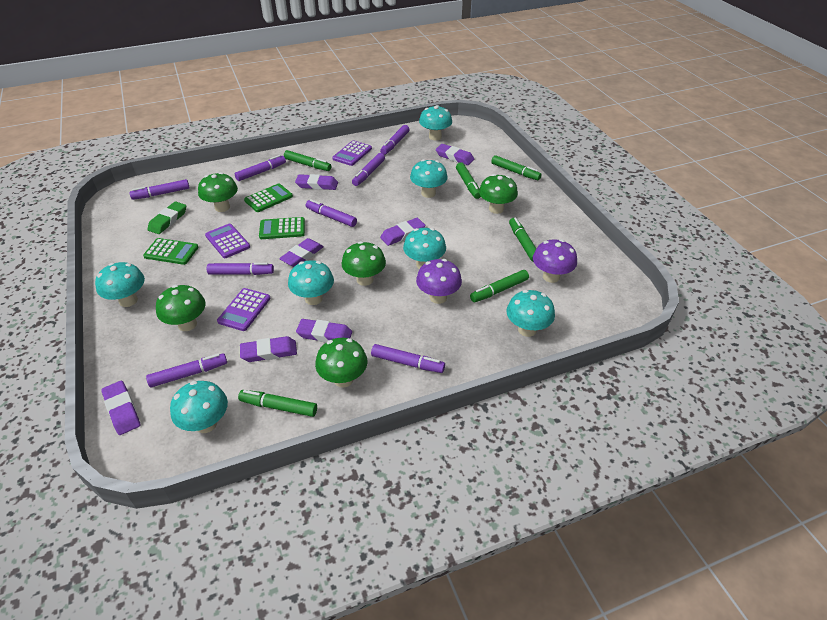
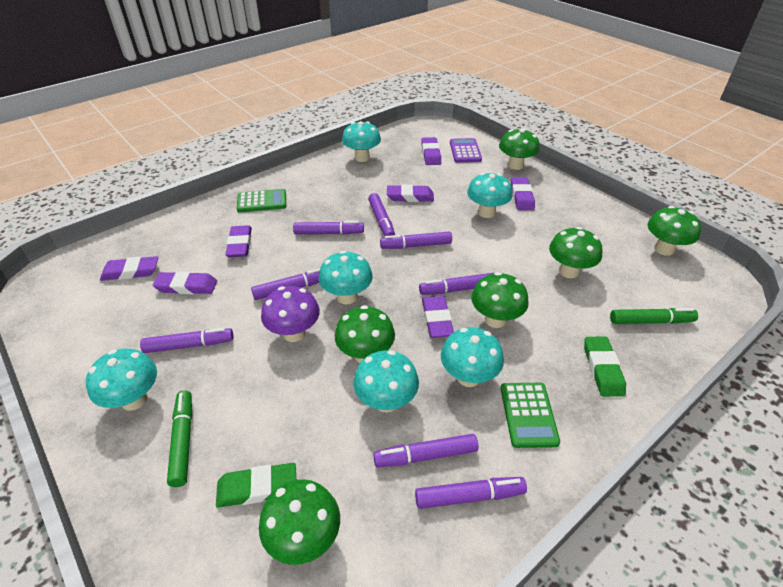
green calculator: [143,238,199,265] [244,184,293,212] [259,217,305,239] = 3 -> [237,189,286,212] [501,383,560,448] = 2
green eraser: [147,201,186,234] = 1 -> [216,463,296,508] [584,337,626,397] = 2
green marker: [238,390,317,417] [284,150,331,171] [456,162,481,199] [470,270,529,302] [491,155,542,180] [509,217,536,262] = 6 -> [167,390,192,487] [610,308,698,324] = 2
green mushroom: [156,285,206,331] [198,172,238,212] [315,338,368,387] [342,241,386,286] [479,174,518,214] = 5 -> [259,479,340,565] [335,305,395,363] [471,272,529,328] [499,128,539,170] [549,227,602,278] [648,206,701,256] = 6
purple calculator: [205,224,250,258] [217,288,271,331] [332,140,372,166] = 3 -> [450,138,482,163] = 1
purple mushroom: [416,259,462,304] [533,239,577,283] = 2 -> [261,286,320,342] = 1
turquoise mushroom: [95,262,145,307] [170,381,228,433] [288,260,334,305] [403,228,446,269] [410,159,448,198] [419,105,452,140] [506,290,555,337] = 7 -> [86,349,157,411] [318,251,373,304] [342,121,381,162] [353,350,419,413] [441,327,504,387] [467,173,512,218] = 6

